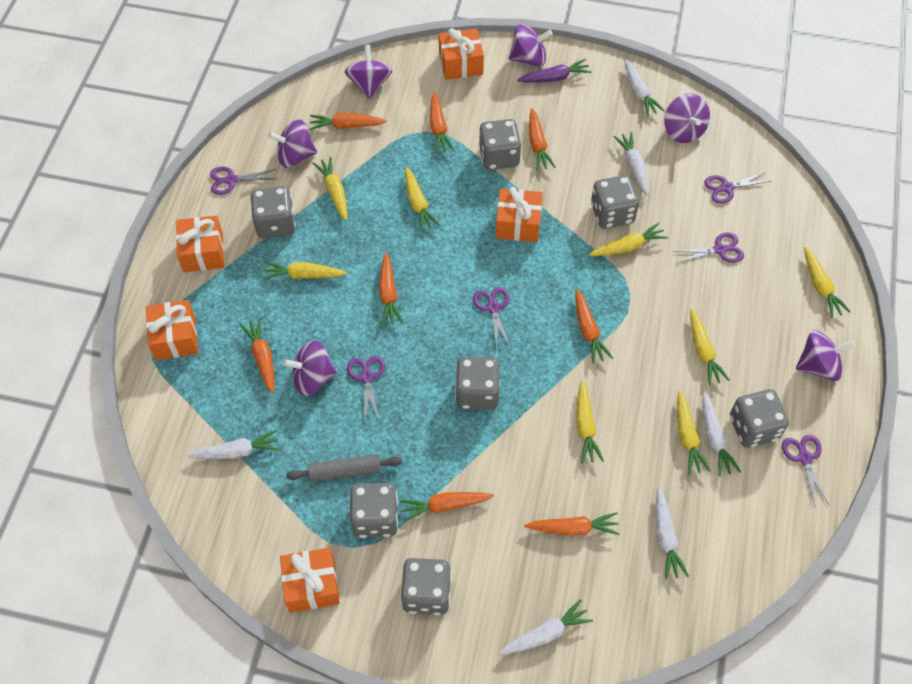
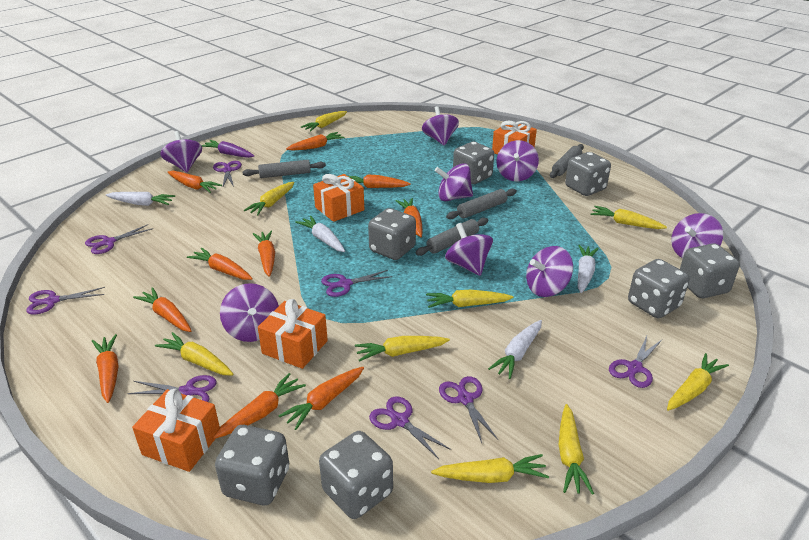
grey rolling pin: [286,454,402,482] = 1 -> [242,160,326,178] [416,218,488,256] [446,189,517,219] [550,144,584,178] = 4
orange carrot: [240,318,274,394] [310,113,387,130] [379,253,403,326] [400,492,494,522] [430,92,454,153] [524,512,620,536] [529,108,556,170] [575,289,613,364] = 8 -> [92,334,119,403] [133,287,191,332] [168,171,222,193] [187,248,253,280] [213,373,306,439] [253,231,275,277] [278,367,364,430] [286,132,345,150] [348,174,411,188] [395,198,423,237] = 10
orange gift: [146,300,198,360] [176,216,224,272] [280,548,340,613] [439,28,484,80] [495,187,543,242] = 5 -> [132,388,220,472] [258,299,328,369] [313,174,364,222] [492,121,537,155] = 4
purple scissors: [210,166,277,195] [347,356,385,420] [473,287,510,350] [675,232,744,263] [704,172,771,204] [782,435,830,506] = 6 -> [26,287,105,314] [85,224,153,254] [127,375,217,402] [213,161,242,187] [321,270,393,297] [369,396,451,459] [439,376,498,443] [609,336,662,388] = 8
purple spinning top: [268,119,317,168] [283,340,337,396] [344,45,392,100] [509,24,553,67] [664,93,710,143] [796,330,855,381] = 6 -> [160,131,202,173] [220,283,279,342] [422,106,459,146] [435,163,473,201] [445,223,493,276] [496,140,539,181] [526,246,573,297] [671,213,723,258] = 8
white carrot: [187,430,280,459] [500,599,593,655] [613,132,649,196] [624,59,665,116] [656,488,689,580] [702,393,741,477] = 6 -> [106,192,175,206] [295,216,345,252] [488,320,542,379] [578,245,599,293] = 4
yellow carrot: [263,262,347,280] [313,157,347,221] [405,167,440,232] [576,381,604,463] [589,222,668,256] [677,391,711,475] [690,309,730,386] [804,247,851,318] = 8 -> [155,332,234,376] [244,182,295,215] [301,111,347,132] [355,336,450,362] [426,290,514,308] [431,454,549,483] [559,404,594,495] [591,206,667,229] [667,353,729,411] = 9

